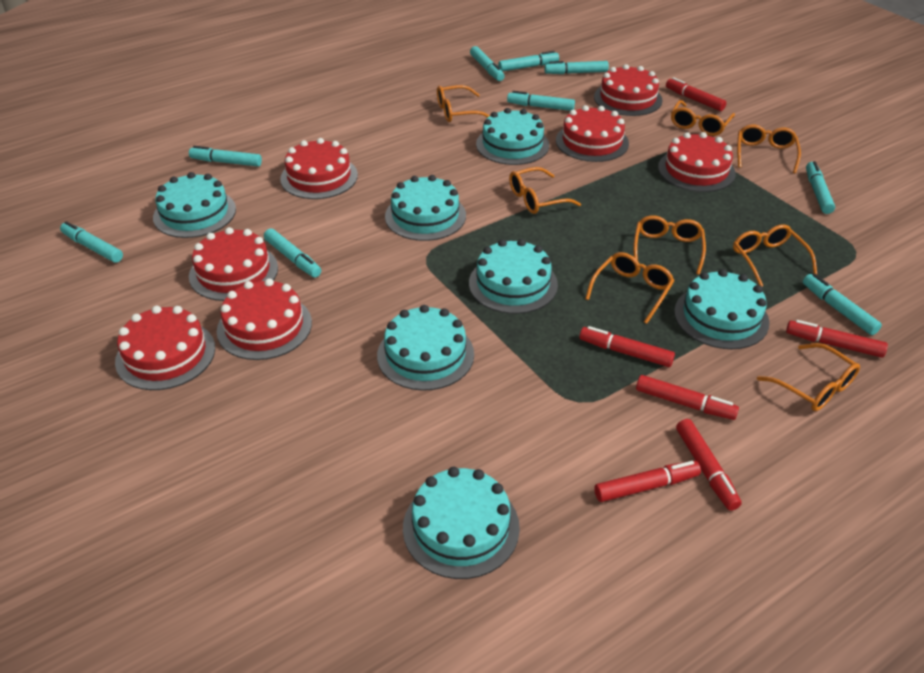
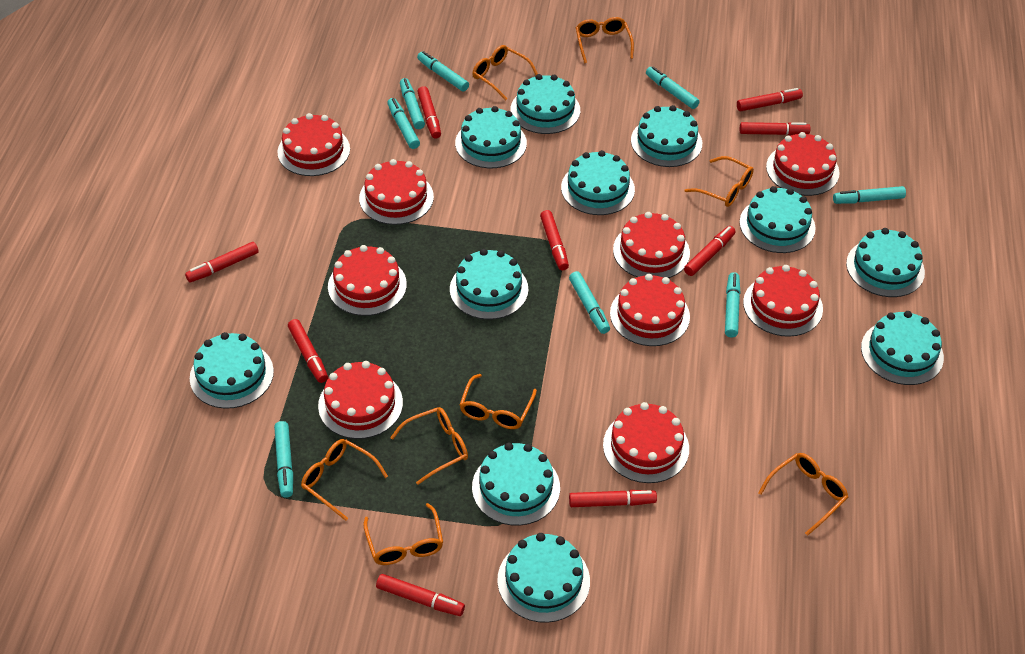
red cake: [115,306,215,390] [189,227,278,301] [217,278,312,360] [280,138,358,199] [556,105,629,162] [594,64,663,116] [658,132,736,192] = 7 -> [277,113,350,176] [318,361,403,439] [328,245,407,316] [359,159,434,225] [603,402,689,483] [610,274,690,346] [613,212,690,278] [743,265,823,337] [766,132,840,196] = 9
red marker: [580,326,675,367] [594,461,701,502] [636,375,739,420] [666,77,726,111] [676,419,742,511] [786,320,888,358] = 6 -> [185,242,259,283] [288,319,328,383] [376,574,465,616] [417,86,441,139] [540,210,569,270] [569,490,657,507] [684,226,736,276] [737,88,803,111] [740,122,810,135] = 9
turquoise cake: [153,172,236,238] [377,305,474,391] [385,175,466,241] [403,467,520,579] [469,239,558,314] [476,108,549,165] [674,269,769,349] = 7 -> [190,332,274,409] [450,249,528,320] [455,106,527,168] [472,442,560,526] [497,533,590,623] [511,74,580,134] [561,150,635,215] [631,105,702,167] [739,186,816,253] [846,228,925,297] [861,311,944,385] = 11
turquoise marker: [60,221,123,263] [189,146,262,167] [264,228,321,278] [470,46,505,81] [498,51,559,72] [507,91,575,111] [544,61,609,74] [803,274,882,335] [806,161,835,214] = 9 -> [274,421,293,498] [387,98,420,149] [400,78,425,129] [417,51,469,91] [569,271,610,334] [646,66,700,109] [725,272,741,337] [833,186,906,204] = 8

